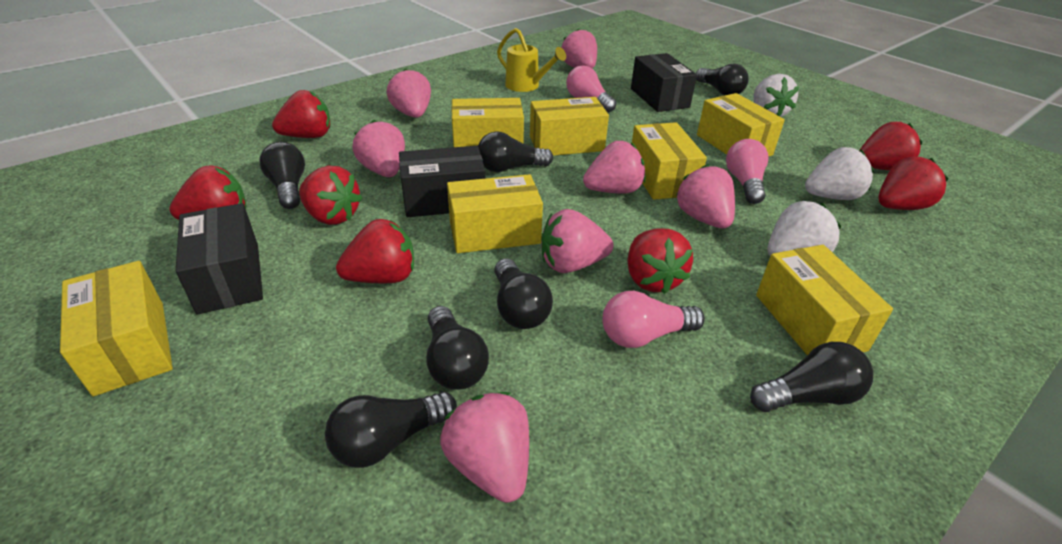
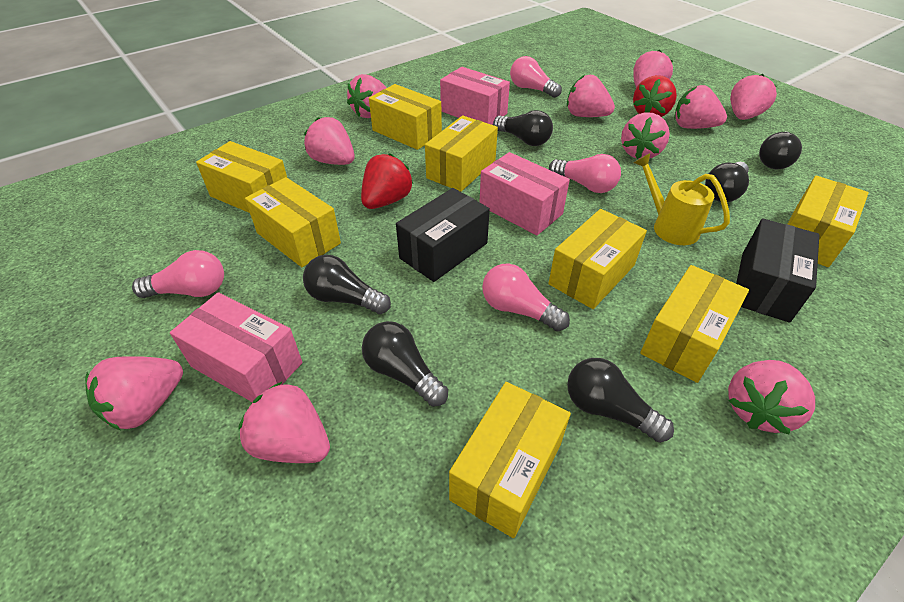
black box: [176,203,263,315] [399,146,486,217] [631,53,697,112] = 3 -> [396,188,490,282] [736,218,820,323] = 2
black light bulb: [259,142,305,209] [325,391,457,468] [426,306,489,390] [478,131,553,172] [494,258,553,329] [696,63,749,96] [750,342,873,412] = 7 -> [303,255,391,314] [362,321,448,407] [493,110,553,146] [567,358,674,443] [705,162,749,202] [759,132,802,169] = 6
pink box: none = 0 -> [170,292,302,402] [440,67,510,125] [480,152,570,235] = 3
pink light bulb: [566,65,616,113] [602,291,705,348] [726,139,768,204] = 3 -> [132,250,224,298] [482,263,570,331] [510,56,562,98] [549,154,621,193] = 4
pink strawberry: [352,120,405,177] [387,68,431,118] [440,392,529,503] [541,209,613,273] [561,29,597,69] [583,141,646,194] [676,164,735,228] = 7 -> [85,356,183,431] [238,381,330,463] [304,117,355,165] [347,74,387,118] [567,75,615,117] [621,112,670,159] [633,50,673,88] [674,85,727,129] [728,360,815,434] [730,74,777,120] = 10
red strawberry: [169,165,246,220] [272,90,331,138] [299,166,362,225] [336,219,414,283] [628,228,693,294] [860,122,922,170] [878,157,949,210] = 7 -> [361,153,413,209] [633,75,677,117] = 2
white strawberry: [754,74,799,117] [768,201,841,256] [805,147,874,200] = 3 -> none = 0
yellow box: [60,261,173,396] [447,174,543,253] [451,98,524,147] [530,97,609,156] [632,122,707,200] [697,93,785,157] [756,245,893,356] = 7 -> [196,141,287,213] [245,177,341,267] [369,84,442,150] [425,116,498,192] [449,382,571,538] [548,209,647,309] [640,265,749,383] [788,175,869,267] = 8

